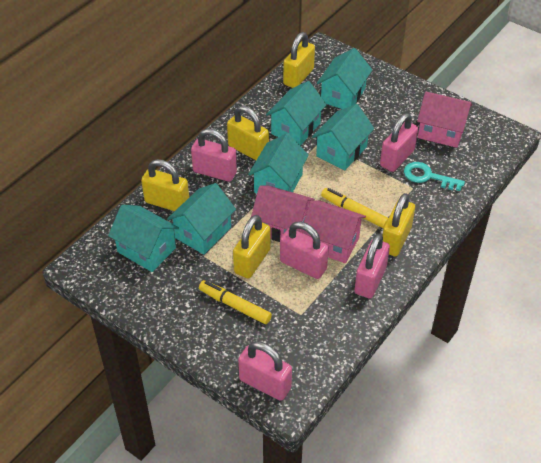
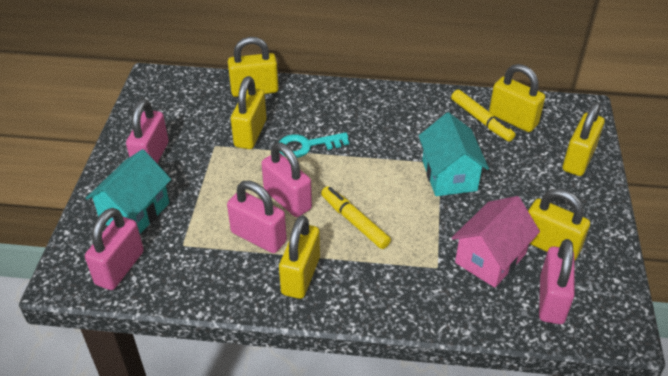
pink house: [251,186,315,242] [301,200,366,263] [417,91,472,148] = 3 -> [452,196,540,288] = 1
turquoise house: [108,205,179,272] [167,183,236,255] [248,133,309,193] [266,81,327,146] [312,104,374,170] [317,48,372,109] = 6 -> [85,149,171,234] [419,112,489,196] = 2
yellow padlock: [141,159,189,211] [227,106,269,160] [233,215,271,279] [283,32,315,88] [382,193,415,256] = 5 -> [228,37,279,97] [231,76,266,149] [279,215,320,299] [489,64,545,132] [528,189,590,261] [563,102,605,176] = 6

